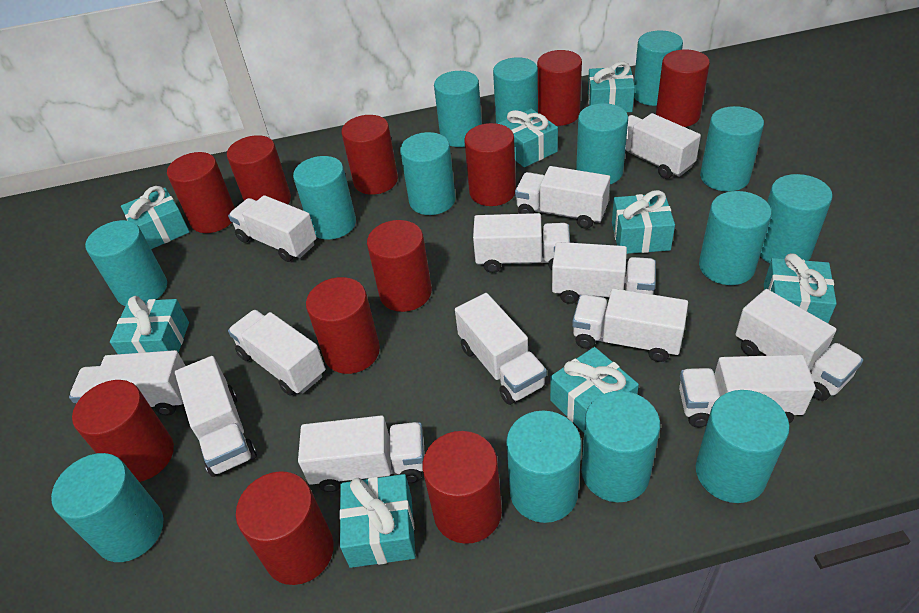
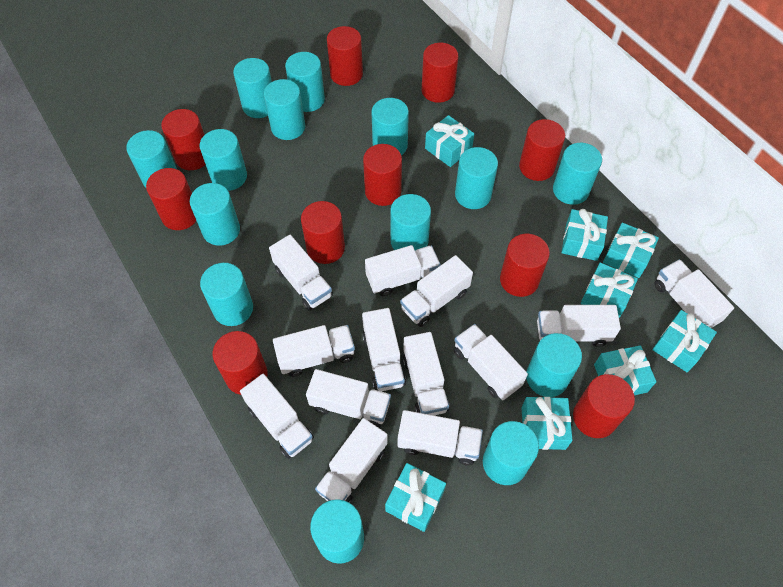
red cylinder: [72,380,174,482] [167,152,235,233] [227,135,291,204] [236,471,334,585] [306,277,380,374] [341,115,398,195] [367,220,432,312] [422,431,502,544] [464,123,516,206] [537,50,582,126] [656,50,710,127] = 11 -> [146,168,196,230] [161,109,206,170] [213,331,268,395] [301,201,345,264] [327,26,363,86] [363,144,402,206] [422,43,458,103] [500,234,550,297] [519,119,565,181] [573,374,635,438] = 10

